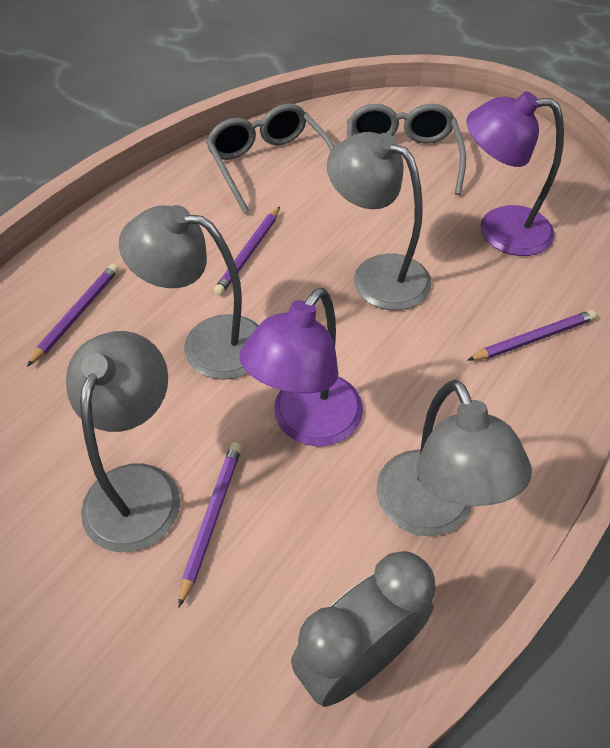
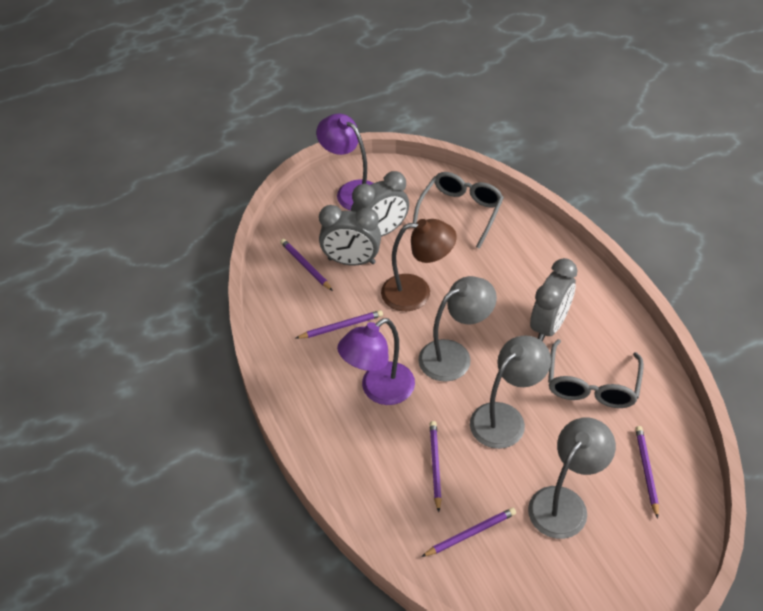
brown lamp: none = 0 -> [381,219,457,311] = 1
grey clock: [291,551,435,707] = 1 -> [319,205,381,266] [351,171,409,237] [530,258,577,342] = 3
grey lamp: [66,331,180,552] [119,205,258,380] [327,132,432,310] [376,380,532,536] = 4 -> [418,276,497,382] [470,335,551,449] [528,418,616,539] = 3
purple pencil: [27,264,119,367] [179,442,242,607] [214,206,280,295] [467,310,597,361] = 4 -> [280,239,333,291] [295,310,383,339] [421,508,516,557] [430,421,442,512] [635,426,659,519] = 5

